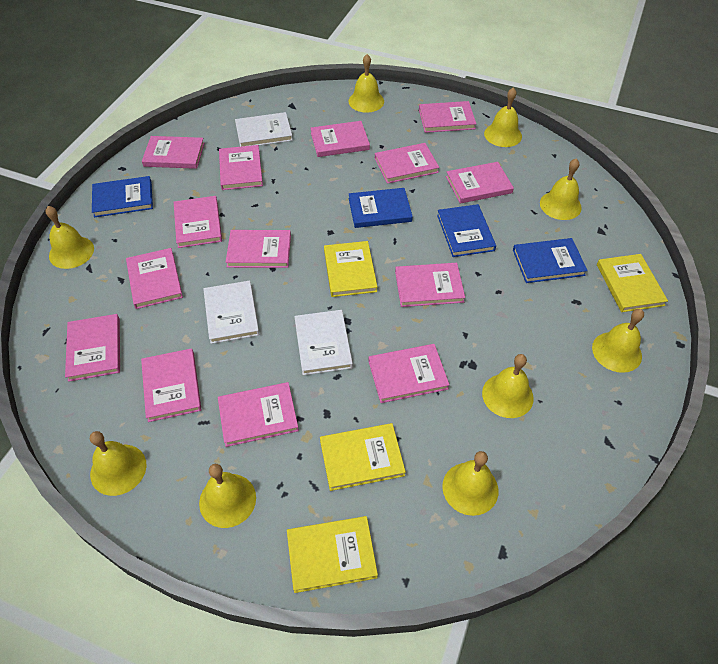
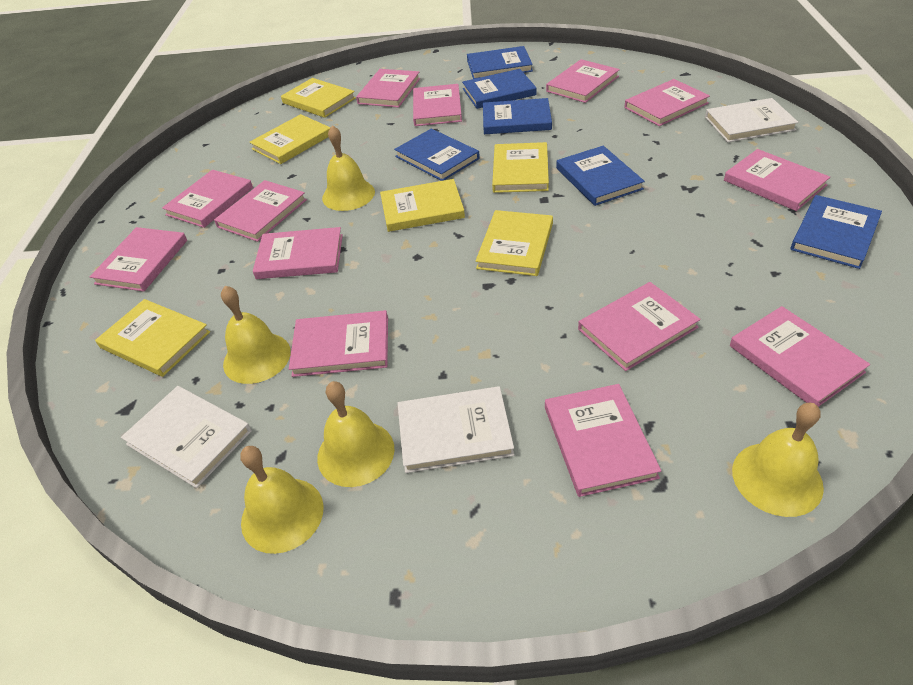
blue book: [92,176,153,218] [349,188,413,228] [437,204,496,257] [513,238,588,283] = 4 -> [394,129,480,181] [462,69,536,109] [467,46,533,79] [483,98,552,134] [556,146,645,206] [790,195,882,269] = 6
pink book: [65,314,120,382] [126,248,183,309] [141,348,201,422] [142,136,204,169] [174,196,222,248] [218,382,299,447] [219,145,263,190] [226,230,291,268] [311,121,370,157] [368,344,449,403] [375,143,439,184] [395,263,465,307] [419,101,476,133] [446,162,514,203] = 14 -> [90,227,187,292] [162,170,253,228] [214,180,307,242] [253,227,343,279] [289,310,388,377] [356,69,420,108] [413,84,462,126] [545,384,661,497] [546,59,620,103] [578,282,701,371] [624,79,710,126] [724,149,830,211] [730,306,870,407] = 13
yellow bell: [46,206,94,269] [90,431,147,496] [199,464,256,528] [348,54,384,113] [442,451,498,516] [482,354,534,418] [484,87,522,147] [540,158,582,220] [592,309,644,373] = 9 -> [221,286,291,384] [240,446,323,554] [317,381,395,487] [322,125,375,211] [732,403,824,517] = 5
yellow book: [287,516,378,593] [320,423,406,491] [324,241,377,297] [597,254,668,312] = 4 -> [95,299,210,377] [249,114,330,164] [281,78,356,118] [380,179,465,232] [476,210,553,276] [492,142,549,193] = 6

